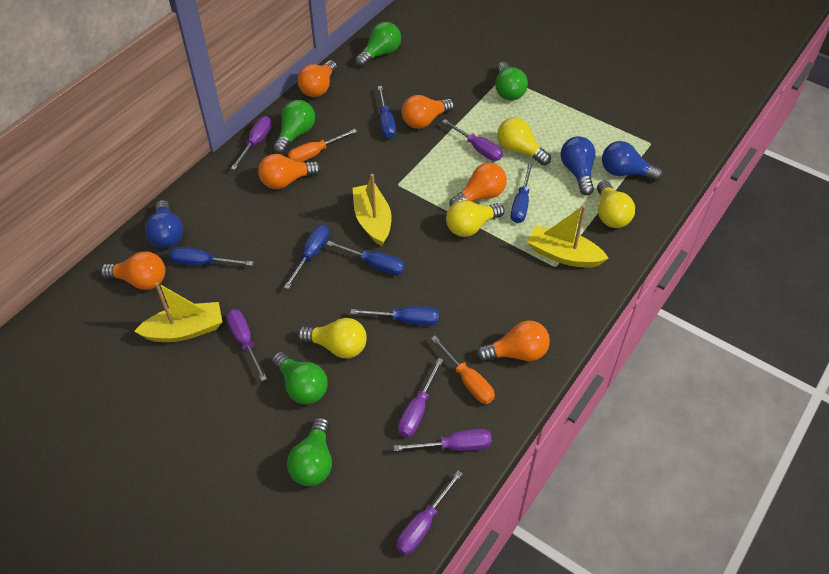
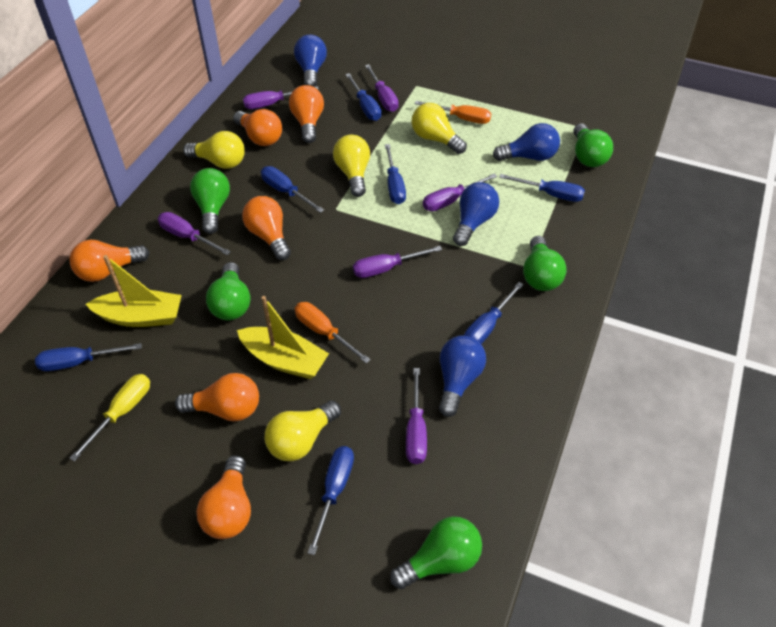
blue light bulb: [145,200,183,248] [560,136,596,195] [602,141,663,181] = 3 -> [294,34,327,87] [439,335,486,417] [453,182,499,246] [493,123,560,161] = 4
blue screwdriver: [169,247,254,266] [284,225,329,289] [326,241,405,275] [350,306,439,326] [378,86,396,139] [511,163,533,223] = 6 -> [35,343,142,371] [261,166,324,213] [308,446,354,555] [345,73,381,121] [385,144,406,204] [464,282,524,344] [499,174,585,202] = 7
yellow boat: [134,282,222,342] [353,174,391,246] [527,205,609,268] = 3 -> [85,255,182,327] [237,296,329,379] = 2
yellow screwdriver: none = 0 -> [70,374,150,461] = 1

